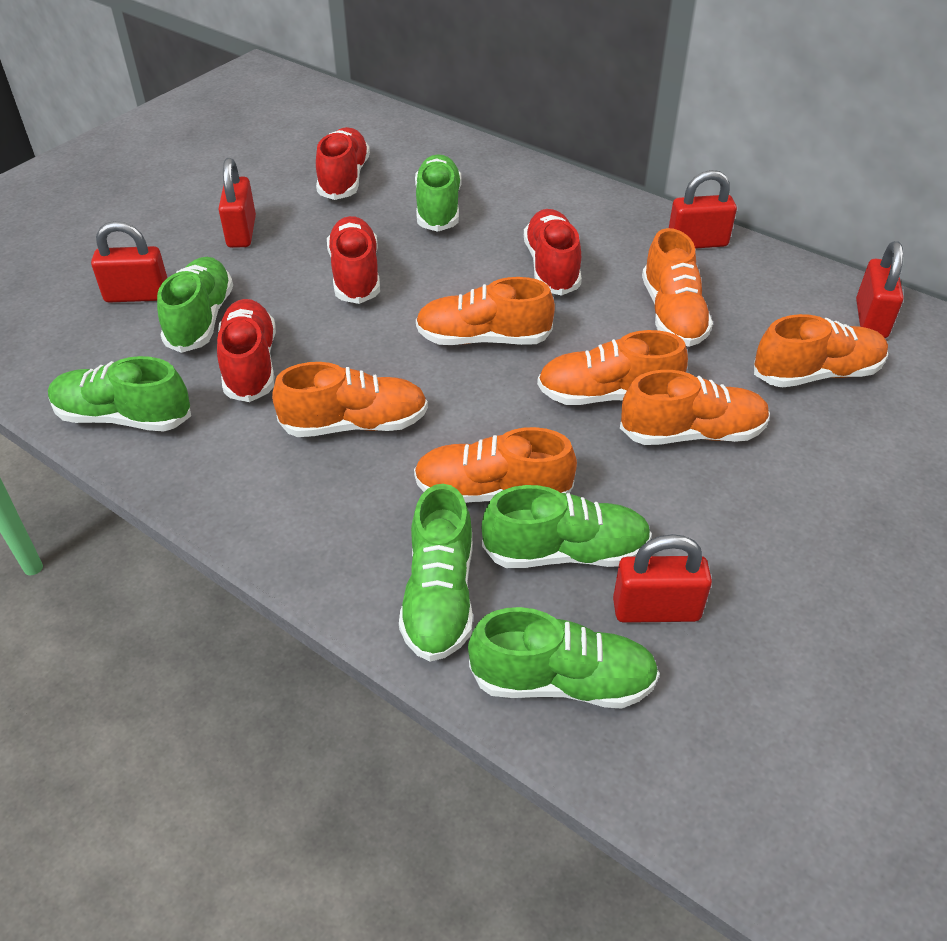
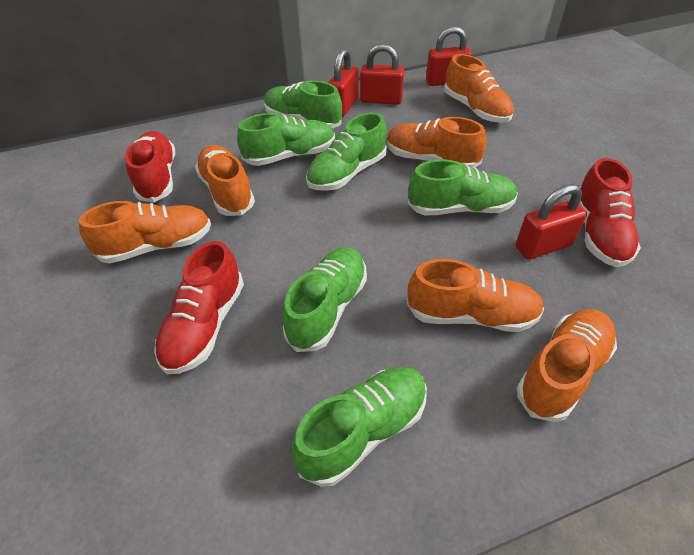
orange shoe: [272,362,428,437] [414,427,577,503] [416,277,555,345] [537,330,688,405] [620,370,770,445] [642,228,713,347] [754,314,888,388] = 7 -> [78,201,211,263] [195,145,255,216] [387,117,486,168] [407,259,544,332] [444,54,514,123] [517,309,617,422] = 6
red padlock: [91,221,167,303] [218,158,256,248] [613,534,712,623] [669,170,737,249] [856,241,904,338] = 5 -> [328,49,358,117] [360,44,404,105] [426,26,472,86] [515,184,587,260] = 4
red shoe: [217,299,276,402] [316,127,370,200] [327,216,380,304] [524,209,582,296] = 4 -> [125,131,175,202] [154,241,244,374] [579,158,641,267] = 3

